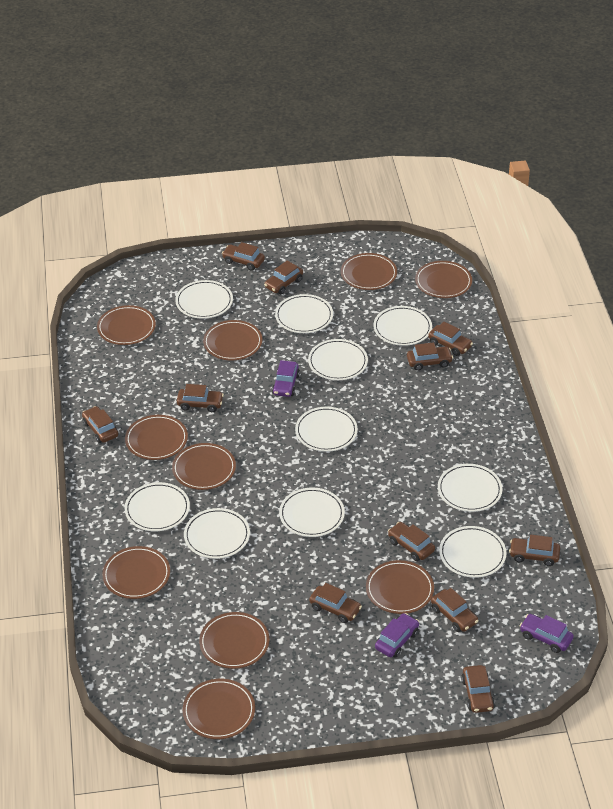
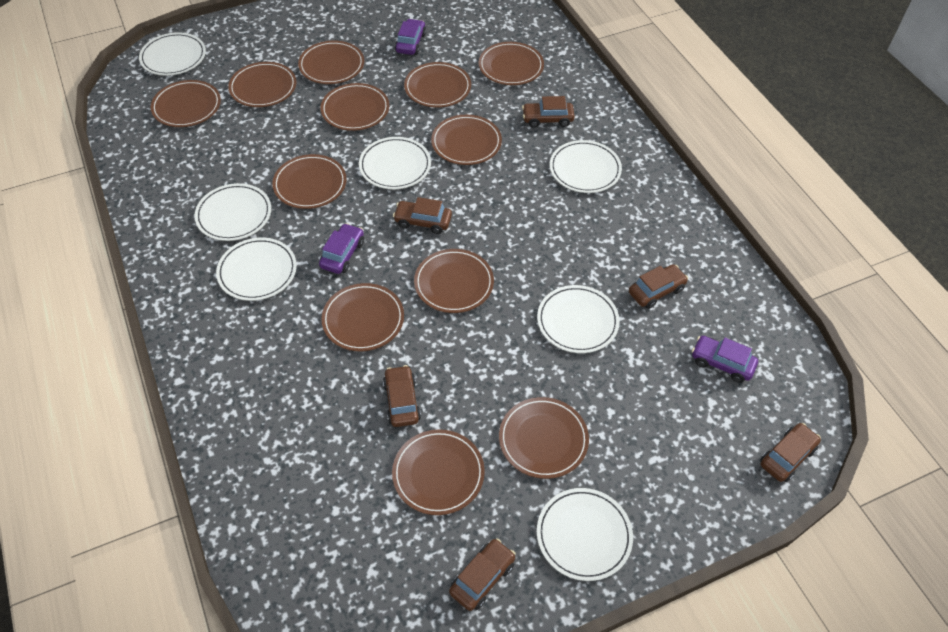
brown car: [82,406,118,443] [177,384,224,412] [222,242,265,271] [264,260,303,294] [309,583,362,623] [388,522,435,561] [407,342,453,371] [428,322,473,356] [431,588,479,632] [461,665,495,713] [509,535,560,566] = 11 -> [383,365,421,427] [393,197,452,234] [449,538,516,611] [522,96,575,128] [629,264,688,309] [760,423,821,482] = 6
brown plate: [97,305,156,345] [102,546,170,599] [125,415,188,460] [172,443,236,490] [183,679,255,739] [199,612,269,669] [203,320,262,360] [341,253,397,290] [366,560,434,614] [415,261,472,298] = 10 -> [151,80,221,127] [228,62,297,107] [272,154,347,209] [298,41,364,84] [320,83,389,131] [321,283,404,351] [392,429,485,515] [404,62,471,108] [414,249,494,313] [431,115,502,165] [479,42,544,85] [499,397,589,479] = 12
white plate: [125,482,190,531] [175,280,233,319] [184,508,250,559] [275,294,333,333] [279,488,345,537] [295,407,358,452] [308,339,368,380] [373,306,432,346] [438,464,503,512] [439,526,506,578] = 10 -> [139,32,206,76] [194,183,271,241] [216,238,297,301] [359,137,431,189] [537,285,620,353] [537,488,633,581] [550,140,622,193] = 7

